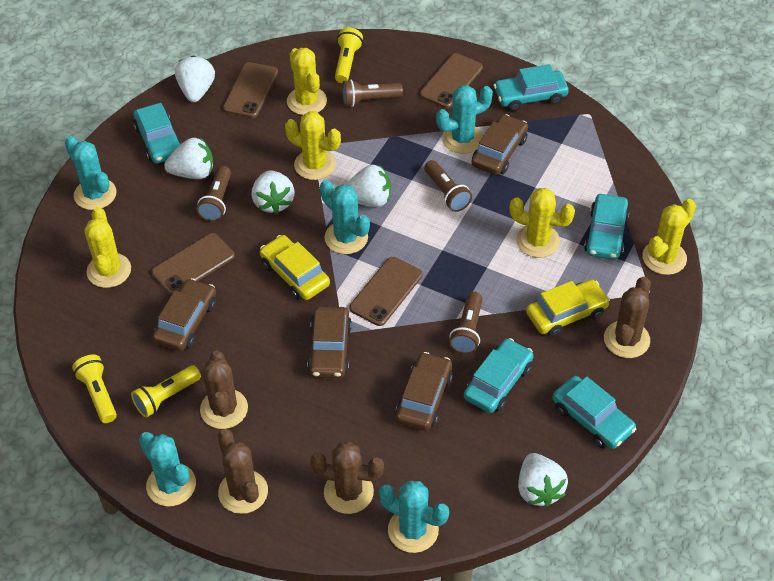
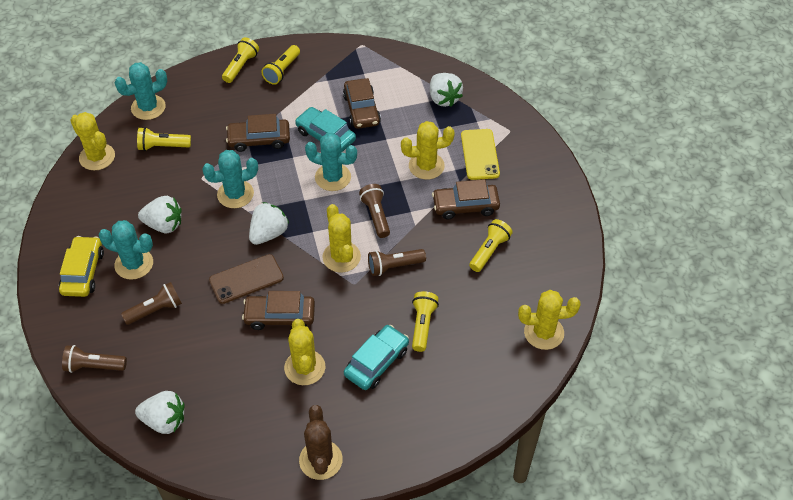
brown cactus: [200,351,248,429] [218,429,268,514] [310,442,384,514] [604,276,651,358] = 4 -> [299,405,343,480] = 1
brown phone: [151,233,235,295] [223,62,278,118] [349,257,422,326] [420,53,483,108] = 4 -> [209,254,284,304] = 1
turquoise cactus: [65,136,117,210] [139,432,196,507] [320,180,370,254] [379,481,449,553] [436,85,493,154] = 5 -> [98,220,153,280] [115,62,167,120] [202,150,258,208] [305,133,357,191] = 4
turquoise car: [133,103,182,164] [464,338,534,413] [494,64,569,111] [552,376,636,449] [584,194,630,260] = 5 -> [295,107,356,152] [344,325,409,390] = 2
white strawberry: [164,138,213,179] [175,55,215,102] [252,171,295,214] [346,165,391,207] [518,453,568,507] = 5 -> [135,391,184,434] [138,196,182,233] [249,202,289,245] [430,73,463,107] = 4
yellow car: [260,235,330,300] [526,279,610,337] = 2 -> [59,236,104,297] = 1
yellow flashlight: [72,354,117,423] [131,365,201,418] [335,28,363,83] = 3 -> [137,127,191,151] [222,37,259,83] [261,45,300,85] [412,291,439,352] [469,219,513,272] = 5
yellow phone: none = 0 -> [461,129,500,180] = 1

